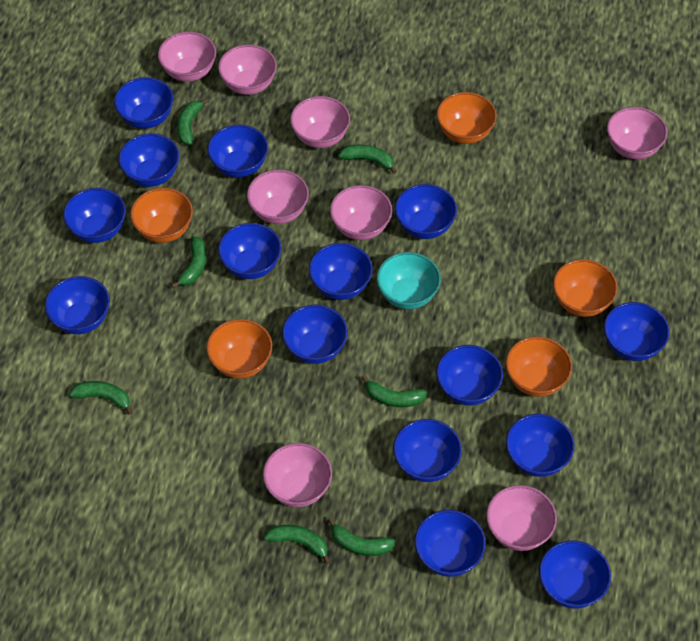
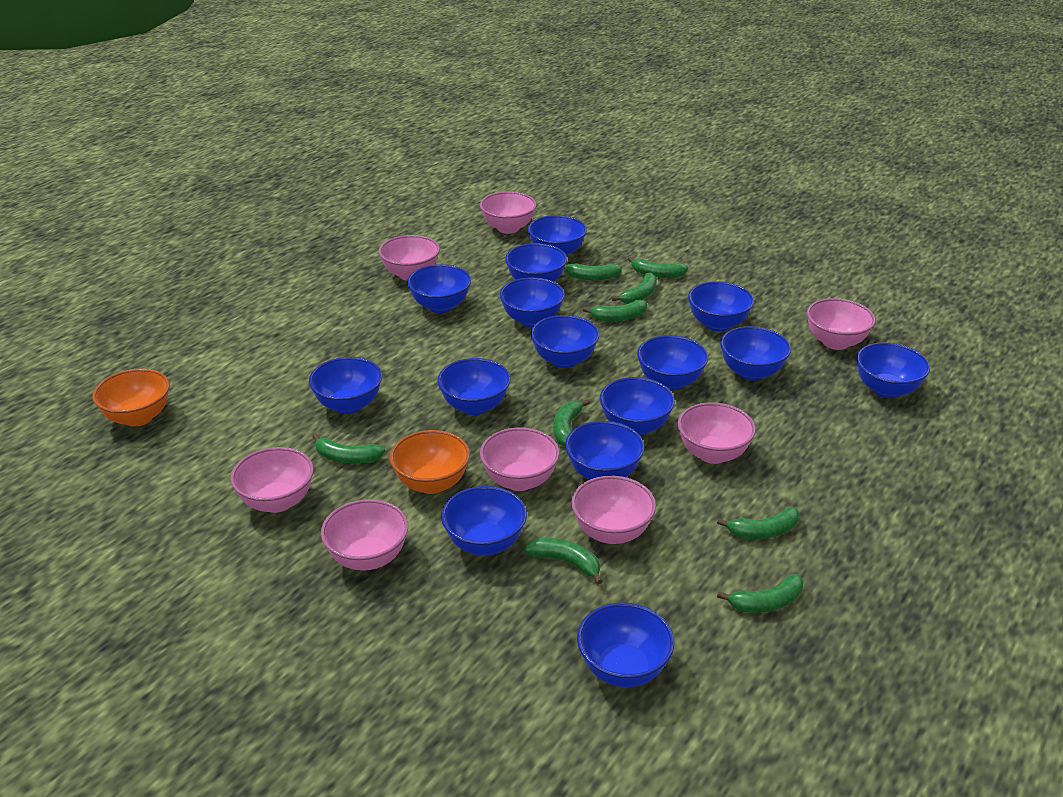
green banana: [69,381,133,415] [171,236,207,288] [177,98,209,145] [264,525,331,564] [328,518,396,556] [338,145,397,174] [361,375,427,407] = 7 -> [313,434,385,464] [524,538,603,584] [553,399,590,446] [564,263,622,281] [583,300,647,322] [612,272,657,304] [628,257,688,278] [717,507,800,539] [717,574,804,613] = 9
orange bowl: [130,188,193,243] [206,319,272,379] [437,92,497,144] [506,336,572,397] [553,259,618,317] = 5 -> [92,368,170,427] [390,430,470,494] = 2
turquoise bowl: [377,252,441,309] = 1 -> none = 0

